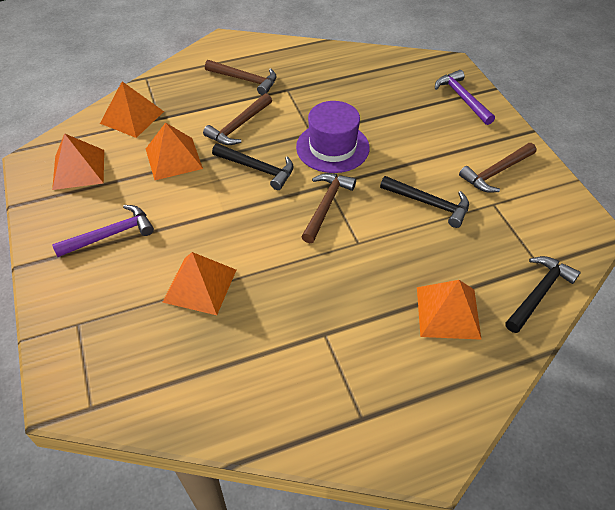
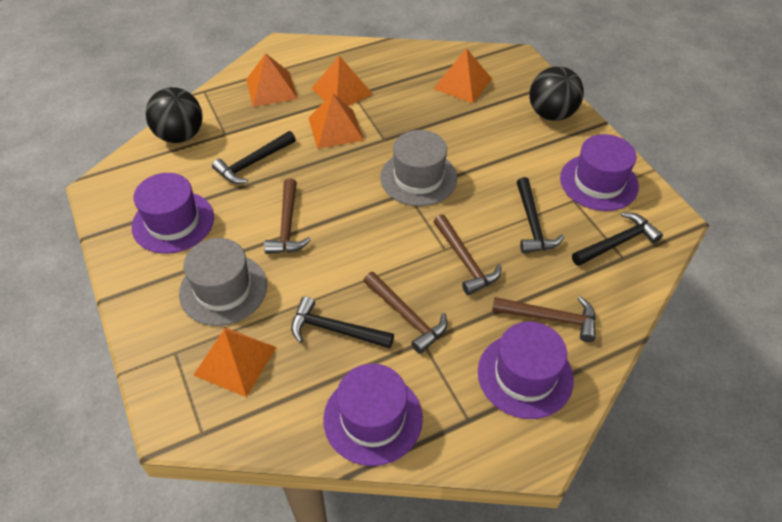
black ball: none = 0 -> [145,87,203,143] [530,66,584,121] = 2
black hammer: [212,143,294,190] [380,176,469,228] [505,256,581,333] = 3 -> [212,131,296,184] [291,296,394,348] [517,177,564,253] [572,212,663,266] = 4
grey hat: none = 0 -> [179,238,267,326] [380,130,457,206] = 2
purple hammer: [52,205,154,257] [435,70,495,125] = 2 -> none = 0
purple hat: [296,101,370,173] = 1 -> [132,173,214,254] [323,364,423,466] [478,322,574,419] [560,134,639,211] = 4

